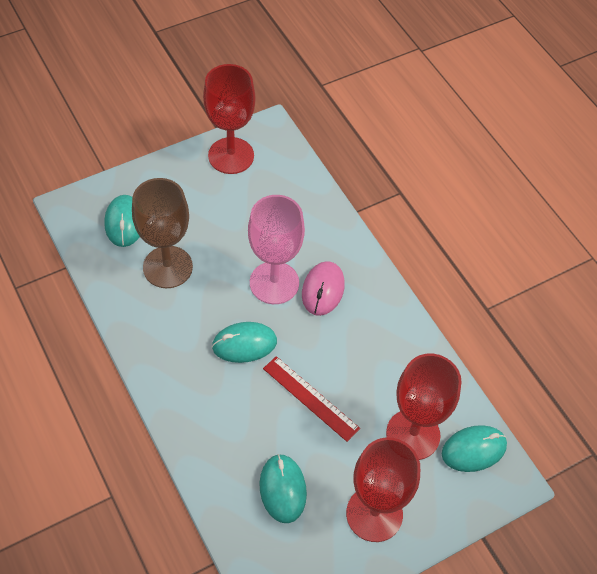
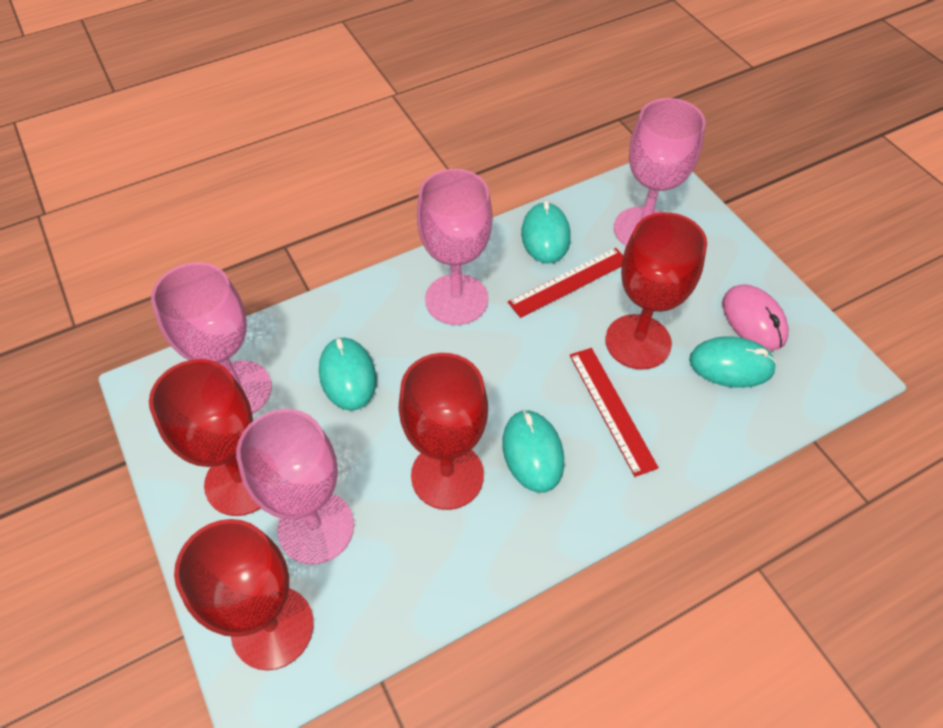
brown goblet: [132,178,193,288] = 1 -> none = 0
pink goblet: [248,195,305,304] = 1 -> [151,262,272,414] [236,409,354,565] [417,169,492,325] [614,98,706,246] = 4
red goblet: [203,64,256,174] [346,437,420,542] [386,354,461,460] = 3 -> [149,359,261,516] [174,519,314,670] [399,353,488,510] [605,212,707,369] = 4
red ruler: [263,356,360,442] = 1 -> [508,248,623,318] [570,348,659,477] = 2

